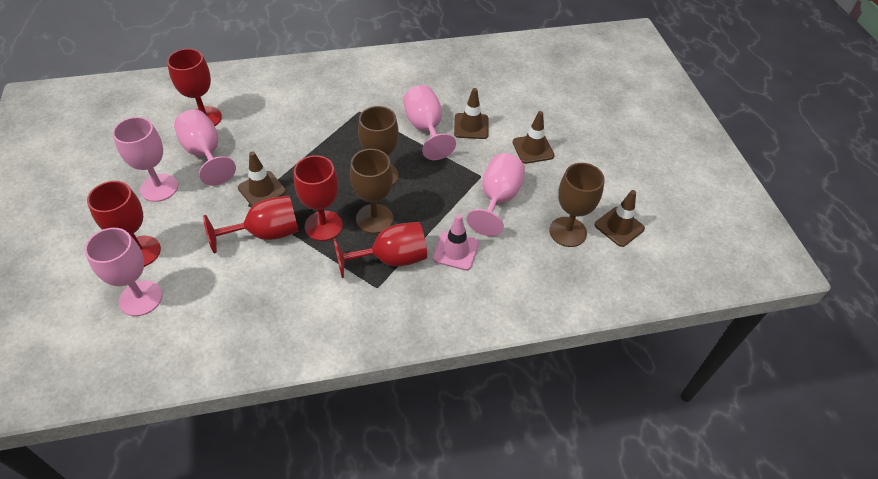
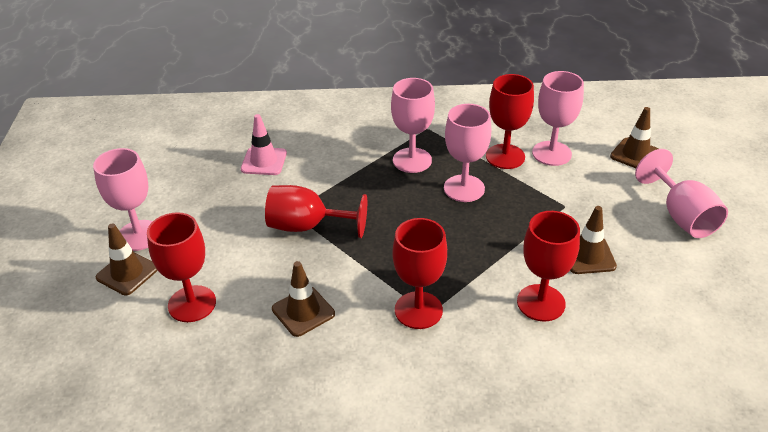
brown goblet: [350,149,393,234] [358,106,399,186] [549,163,605,247] = 3 -> none = 0

